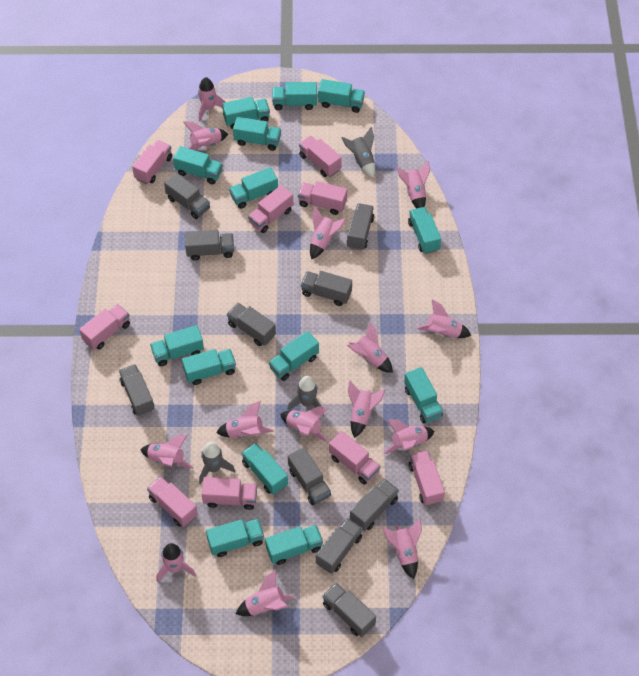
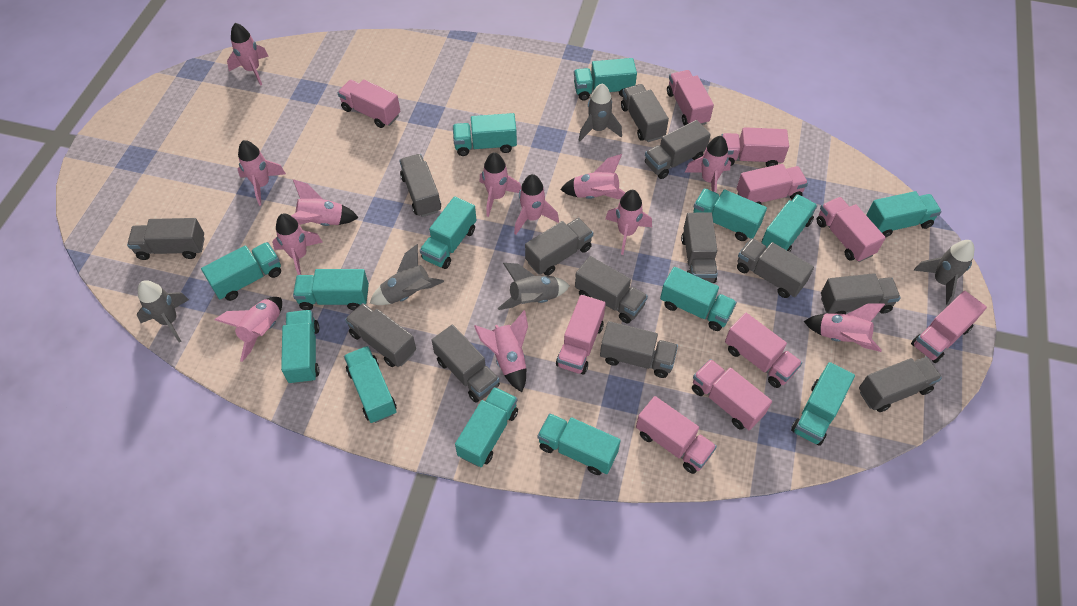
grey rocket: [199,442,235,484] [288,376,324,415] [341,127,375,178] = 3 -> [137,280,189,343] [370,244,444,305] [498,263,570,310] [578,83,622,142] [914,240,974,305] = 5
grey truck: [119,364,154,416] [164,173,210,219] [185,230,234,260] [227,303,276,346] [288,447,331,505] [301,271,352,306] [316,518,362,573] [323,582,376,637] [347,203,374,250] [350,479,399,531] = 10 -> [127,218,205,260] [345,303,416,367] [399,154,441,217] [432,325,500,403] [525,218,593,276] [575,256,648,324] [600,321,678,378] [621,84,669,142] [645,120,711,179] [681,212,718,283] [737,238,814,298] [821,273,901,314] [859,357,942,412] = 13
pink rocket: [141,435,194,469] [156,543,196,582] [183,122,228,150] [198,77,225,121] [216,401,274,438] [236,570,295,616] [280,406,328,442] [310,206,346,259] [347,322,393,373] [348,380,386,438] [382,518,422,579] [383,419,435,454] [396,161,430,209] [417,300,471,338] = 14 -> [215,297,282,362] [227,23,269,86] [238,140,286,206] [272,213,323,275] [291,179,359,226] [474,310,528,392] [480,152,521,217] [514,174,559,235] [560,154,625,199] [605,190,652,255] [685,136,731,193] [804,303,885,352] = 12
pink truck: [79,304,130,350] [132,140,172,184] [147,476,198,527] [202,477,257,510] [248,185,293,233] [298,181,347,215] [299,136,342,177] [329,431,381,485] [409,450,445,506] = 9 -> [337,79,400,128] [556,295,606,375] [636,396,717,474] [667,70,714,125] [692,359,772,430] [721,127,789,167] [725,313,802,388] [737,164,808,205] [816,197,886,262] [911,291,987,363] = 10

